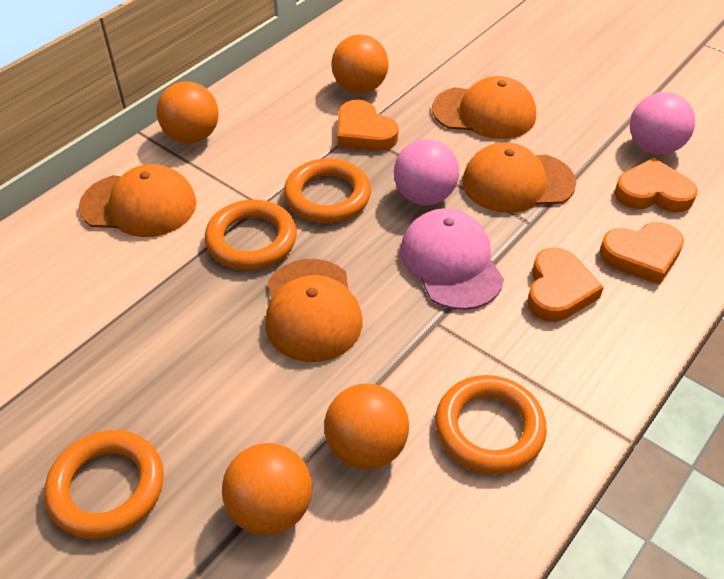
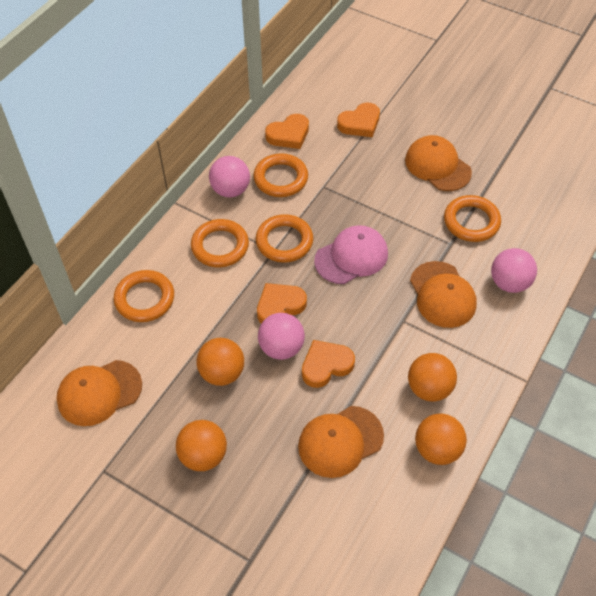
orange ring: [44,430,164,539] [205,199,297,270] [284,158,371,223] [435,375,547,474] = 4 -> [114,270,174,322] [191,219,249,267] [253,153,308,197] [256,214,313,263] [444,195,501,242] = 5
pink ball: [394,139,459,205] [630,92,695,155] = 2 -> [209,156,250,198] [258,313,305,360] [491,248,537,293] = 3

